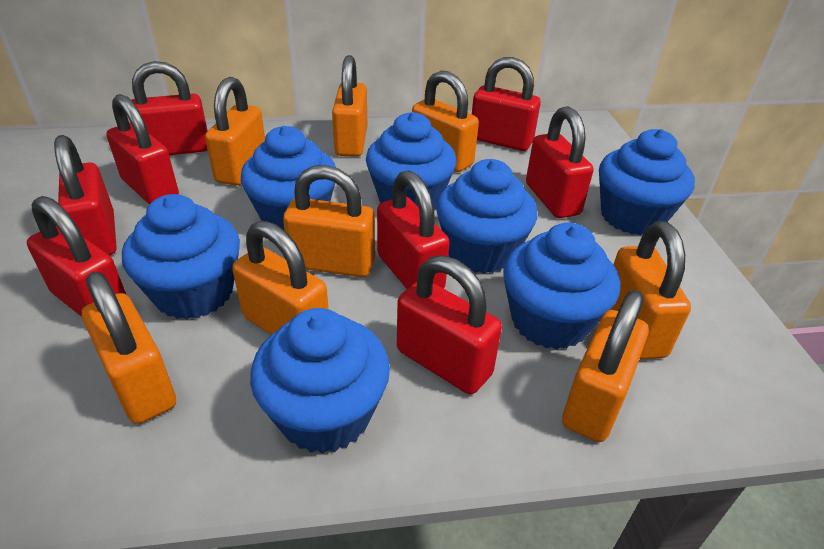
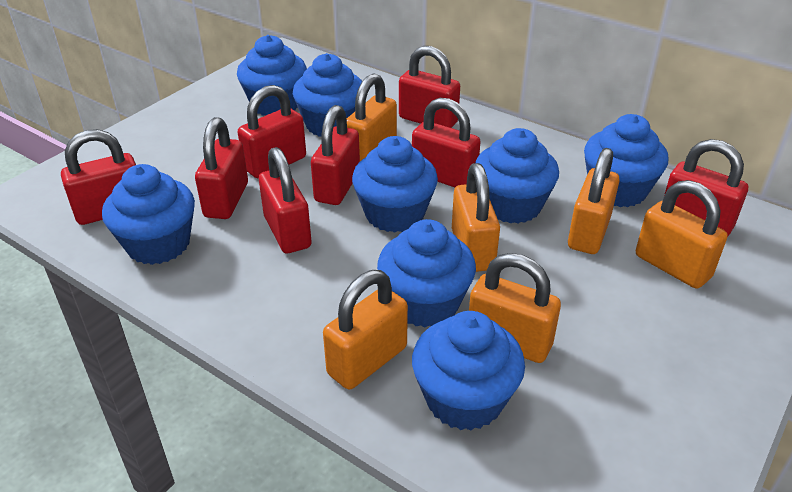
blue cupcake: [122,194,240,320] [241,126,336,230] [250,308,390,454] [366,112,456,210] [436,159,537,274] [504,222,620,350] [599,129,695,235] = 7 -> [102,164,195,265] [237,35,307,115] [293,53,362,137] [352,136,438,233] [377,219,476,327] [412,311,525,431] [475,128,559,223] [584,114,668,207] = 8
orange padlock: [82,271,176,424] [205,77,265,186] [232,221,329,335] [283,165,375,277] [332,55,368,157] [412,70,479,172] [562,290,649,442] [610,221,691,359] = 8 -> [323,270,408,389] [347,73,397,161] [452,163,500,272] [469,253,561,363] [568,148,620,254] [636,180,728,289] = 6

